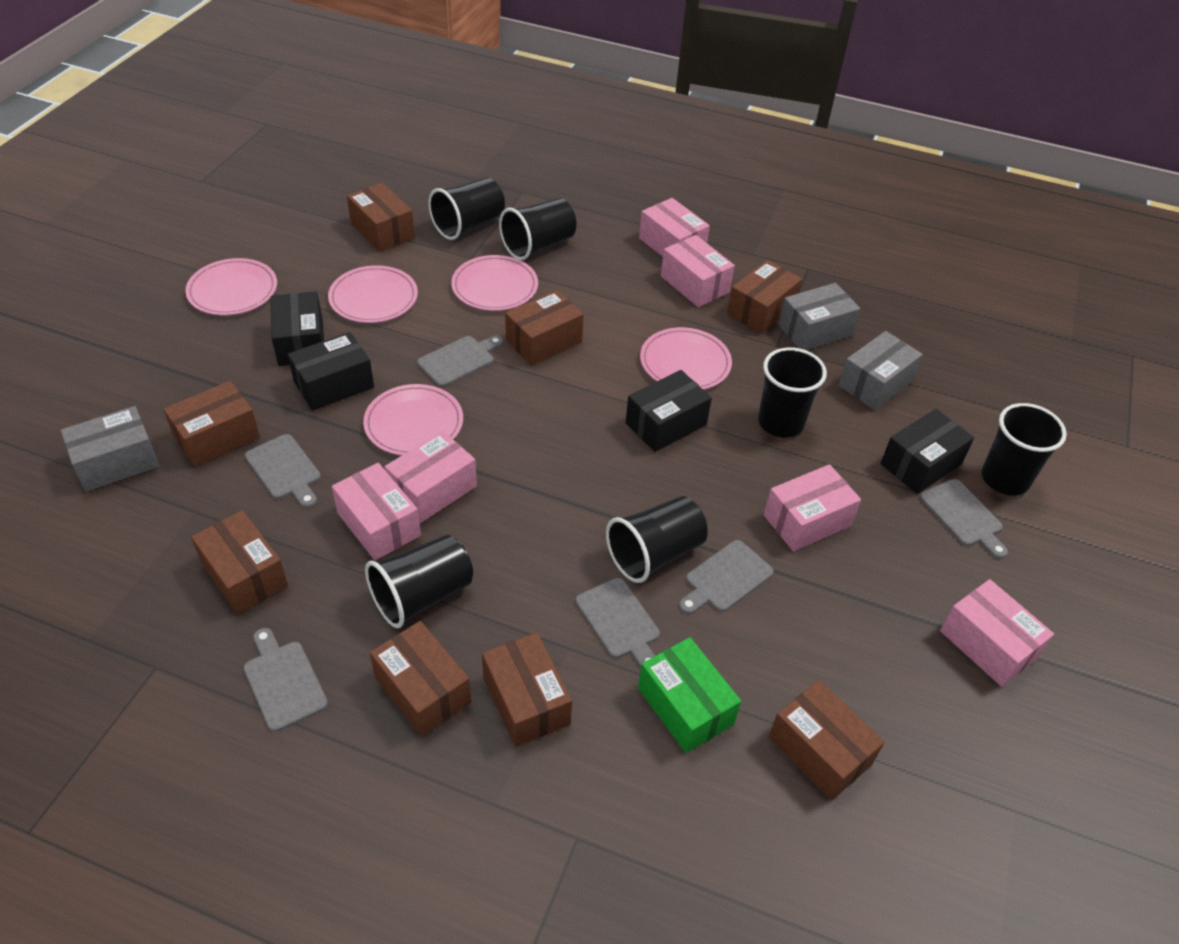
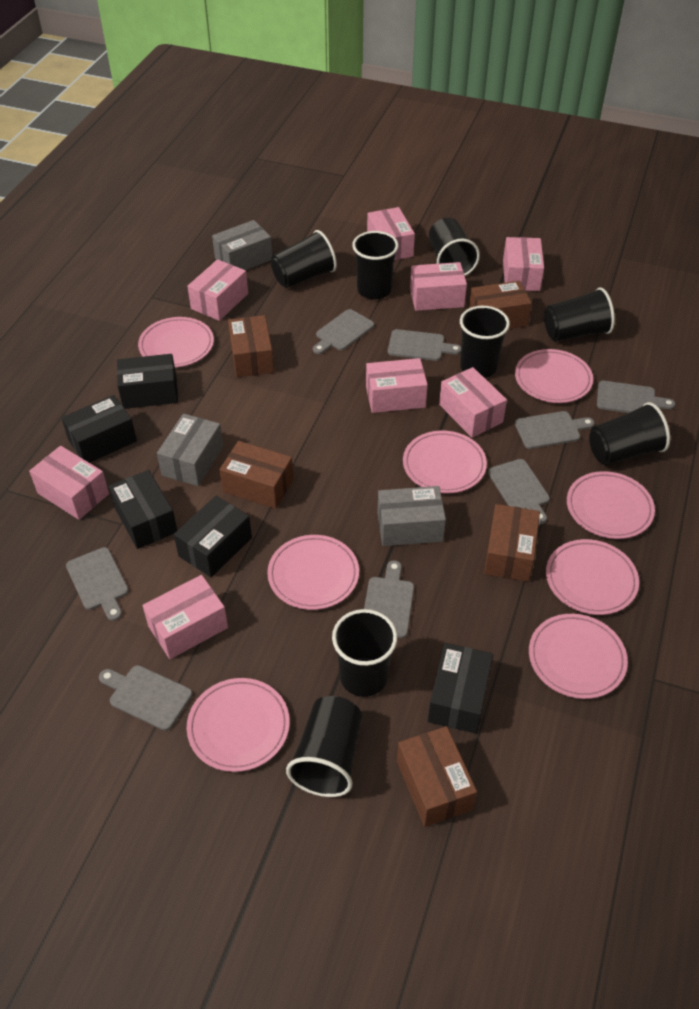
black box: [270,291,324,366] [288,332,374,411] [626,370,712,452] [880,409,974,494] = 4 -> [61,395,137,463] [109,470,177,549] [117,354,178,409] [174,496,252,577] [428,643,493,734] = 5
black cup: [365,535,473,628] [428,178,505,240] [499,198,576,260] [606,496,708,583] [758,347,827,438] [981,403,1067,496] = 6 -> [271,230,337,288] [286,696,362,797] [332,609,397,697] [352,231,399,299] [429,218,480,276] [460,306,510,378] [544,288,615,342] [589,402,670,465] = 8
brown box: [163,381,260,467] [191,510,288,614] [347,183,415,252] [370,621,471,736] [482,632,572,747] [505,290,584,365] [727,260,802,334] [769,680,885,800] = 8 -> [220,441,293,509] [228,315,274,377] [397,726,477,827] [469,281,532,329] [484,504,540,582] = 5
green box: [638,637,741,753] = 1 -> none = 0
grey cutting board: [244,628,328,732] [245,434,321,508] [417,336,503,387] [575,578,660,668] [679,540,774,614] [920,479,1008,559] = 6 -> [66,547,129,621] [99,665,192,731] [313,309,374,354] [364,561,414,638] [388,329,461,361] [488,459,550,524] [515,411,595,449] [597,381,675,413] = 8
pink box: [332,463,421,561] [385,431,477,523] [639,198,710,257] [661,235,735,307] [764,464,861,551] [940,579,1054,687] = 6 -> [29,446,109,520] [142,575,228,659] [187,259,248,321] [366,358,428,413] [367,207,415,260] [410,262,467,311] [439,367,507,437] [503,237,544,291] = 8
pink plate: [185,258,277,315] [328,265,418,323] [363,384,463,456] [451,255,538,311] [640,327,732,390] = 5 -> [138,317,214,367] [187,678,290,772] [267,535,359,610] [403,431,487,493] [515,349,593,403] [529,614,628,699] [546,539,639,615] [567,471,655,539] = 8

